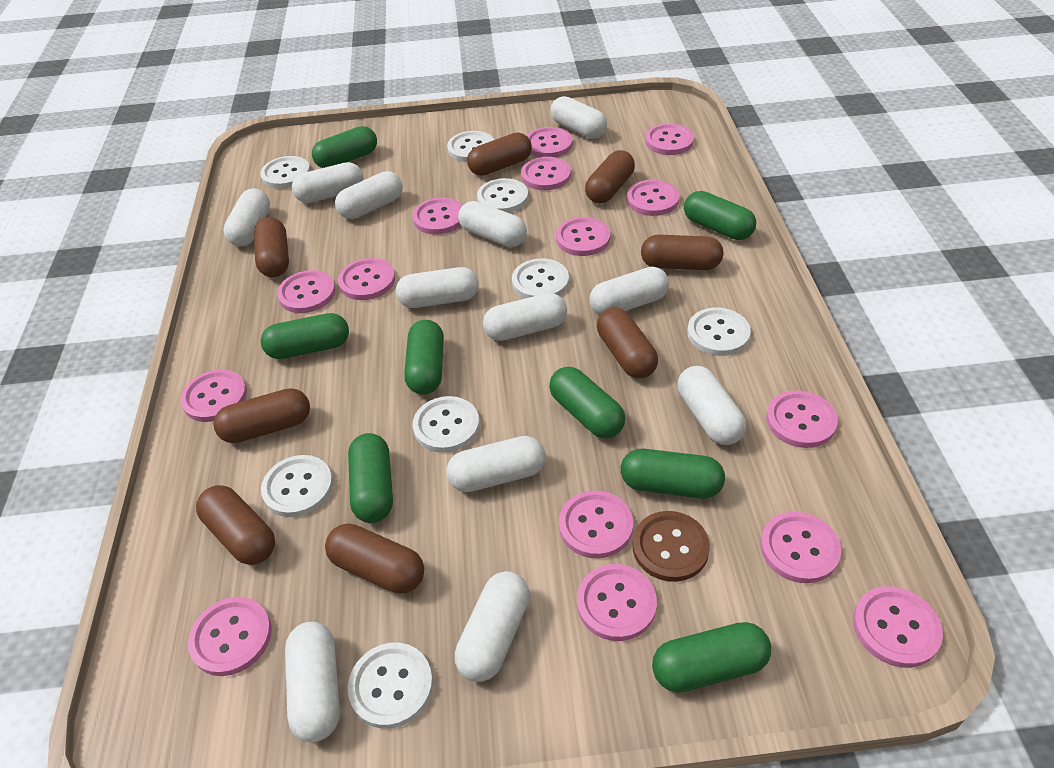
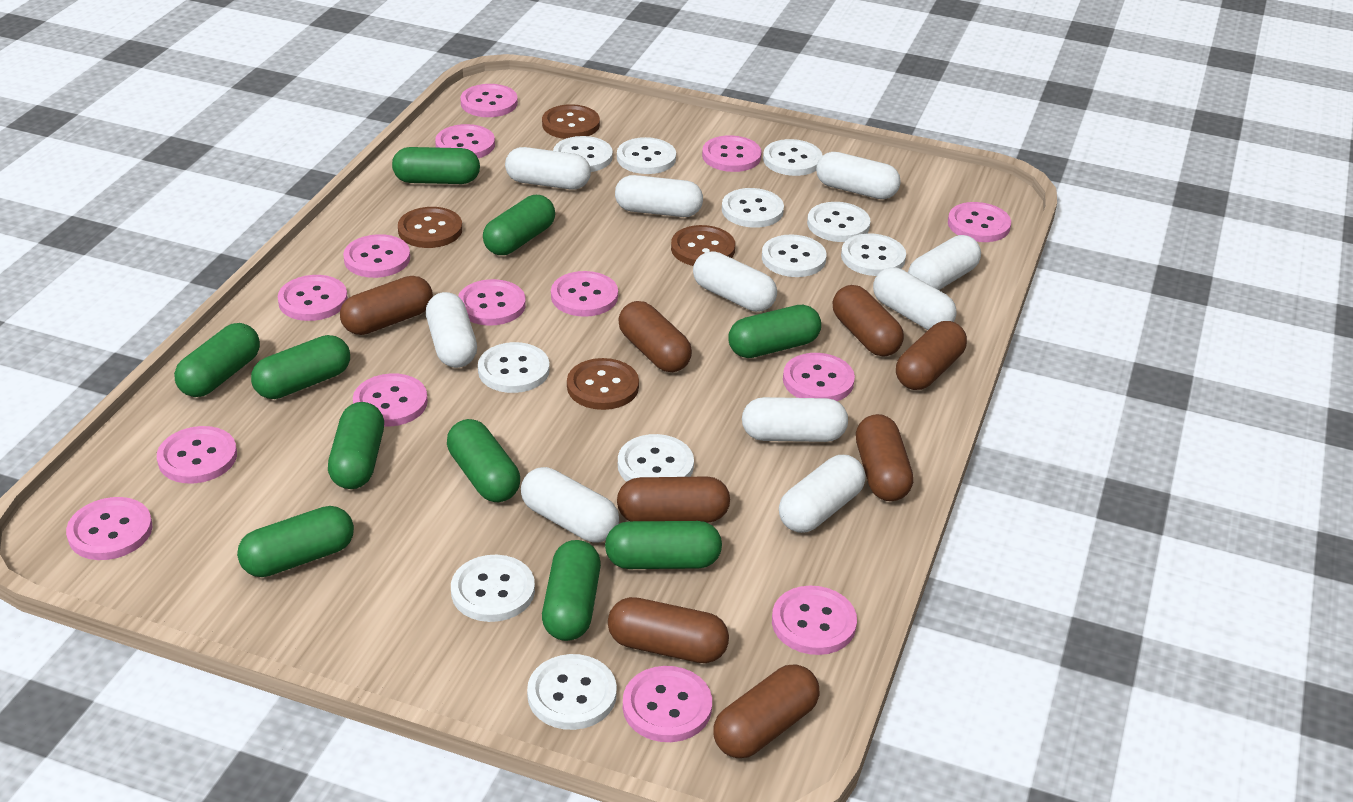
brown button: [633,511,710,582] = 1 -> [398,207,462,248] [542,104,600,139] [567,358,639,410] [671,225,735,266] = 4
green capsule: [261,313,349,359] [312,126,377,168] [348,433,393,523] [404,320,444,395] [549,367,625,438] [621,449,725,498] [652,622,771,693] [684,191,756,240] = 8 -> [174,323,260,397] [237,506,354,577] [251,335,350,399] [328,402,384,489] [392,147,480,184] [447,419,520,502] [483,195,555,255] [542,540,601,641] [605,521,722,569] [728,305,821,358] = 10
pink button: [180,370,247,422] [188,597,272,676] [277,270,336,313] [338,258,395,300] [412,198,463,235] [521,157,571,190] [527,127,573,157] [556,217,610,256] [559,491,633,558] [577,564,657,641] [627,180,679,216] [645,124,694,155] [760,512,841,583] [766,391,838,448] [853,586,943,668] = 15 -> [66,497,152,560] [157,426,237,483] [278,275,348,321] [343,234,410,278] [353,373,428,427] [435,124,495,158] [458,279,526,325] [460,84,518,117] [551,271,618,317] [623,666,712,742] [702,135,762,172] [772,586,857,655] [783,353,855,401] [948,202,1011,242] = 14
white button: [260,156,311,189] [261,455,333,517] [348,643,433,729] [413,396,480,453] [447,131,494,162] [477,178,528,213] [512,258,569,298] [687,308,751,356] = 8 -> [451,555,535,622] [478,342,550,393] [527,654,617,730] [553,136,613,172] [617,137,676,174] [618,434,694,482] [722,188,784,228] [762,234,826,277] [763,139,823,176] [807,202,870,242] [841,234,906,276] = 11
white capsule: [223,188,270,247] [285,622,340,742] [292,162,364,203] [335,171,403,219] [396,267,479,308] [446,436,546,492] [455,571,530,682] [458,201,527,247] [483,293,567,341] [550,96,607,139] [590,267,669,315] [678,366,746,445] = 12 -> [426,292,477,368] [505,147,591,190] [521,467,619,543] [615,175,703,217] [693,251,777,312] [742,397,848,442] [779,455,866,533] [816,152,901,199] [873,267,957,330] [908,235,981,290] = 10

